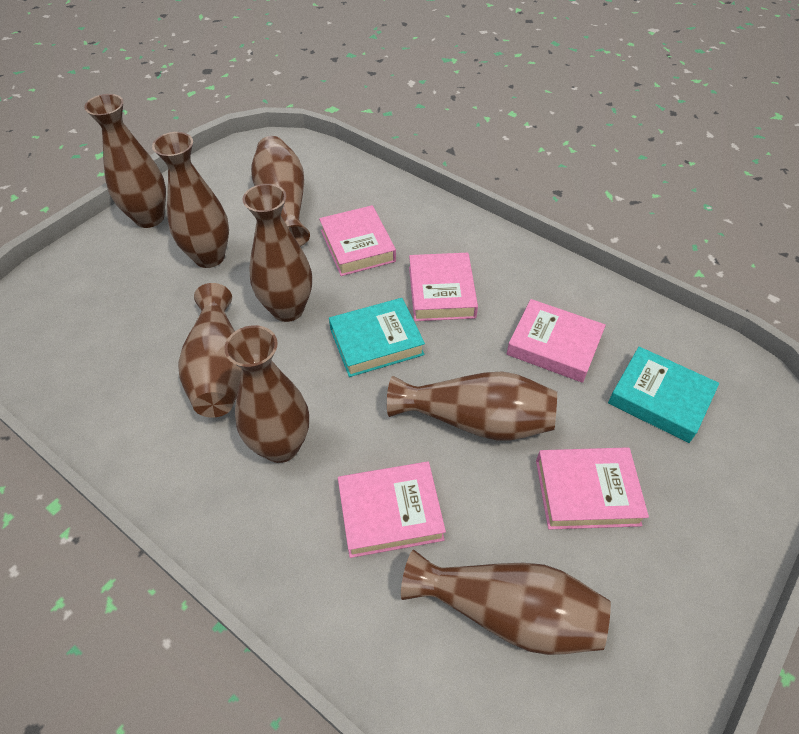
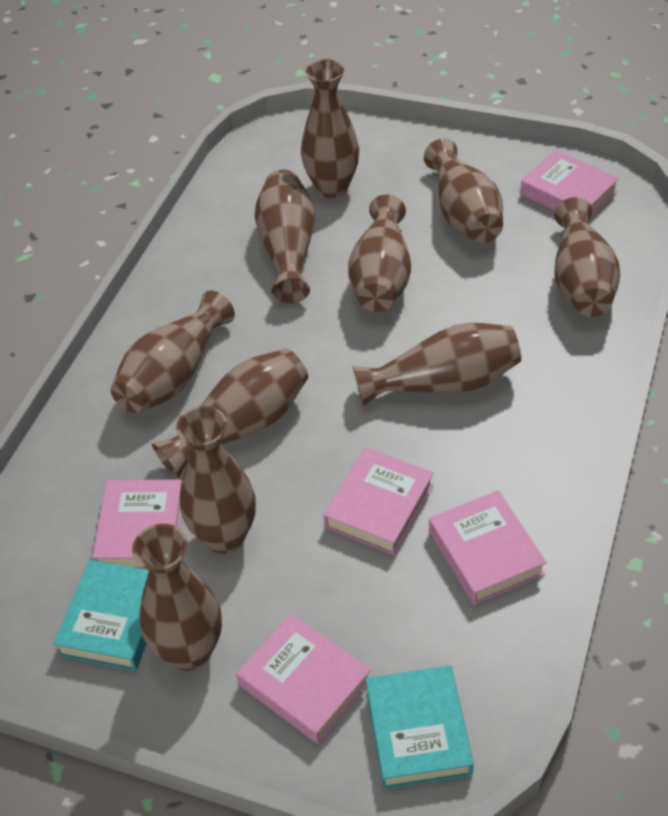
brown vase: [84,94,166,228] [152,132,229,268] [178,283,242,418] [224,325,309,463] [243,184,312,322] [251,136,310,247] [387,371,557,440] [401,550,611,655] = 8 -> [111,290,235,413] [132,524,222,671] [152,348,308,478] [176,406,256,554] [255,169,315,303] [301,59,359,198] [348,194,411,312] [353,323,521,406] [424,138,503,243] [554,197,620,317] = 10

